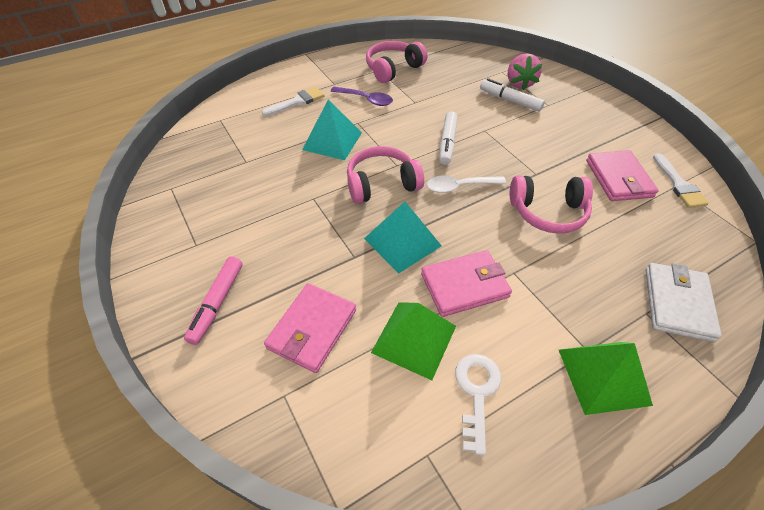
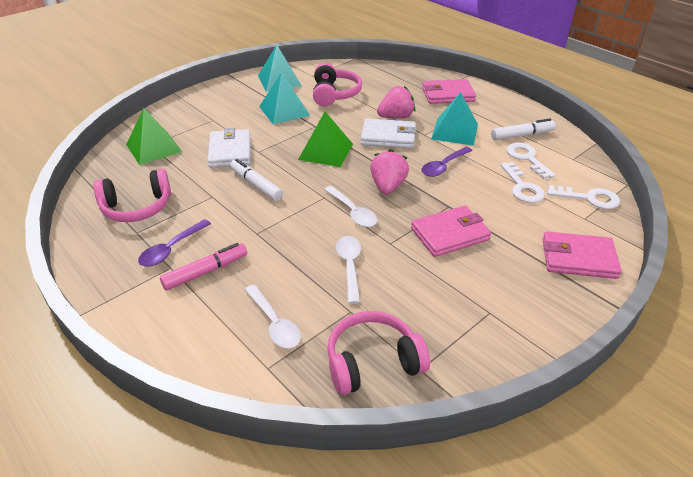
pink strawberry: [508,53,543,90] = 1 -> [370,149,409,194] [377,86,415,119] = 2
purple spoon: [331,87,393,106] = 1 -> [138,219,211,266] [422,147,473,177] = 2
turquoise pyramid: [302,99,362,160] [364,202,442,274] = 2 -> [258,45,302,92] [259,72,311,124] [431,92,478,145] = 3
white brush: [262,87,324,116] [653,153,709,208] = 2 -> none = 0
white key: [455,354,501,456] = 1 -> [500,162,545,203] [506,143,556,179] [547,185,620,209] = 3
white spoon: [427,176,506,193] = 1 -> [245,285,301,348] [324,186,377,227] [336,236,361,304] = 3
white wallet: [646,263,722,342] = 1 -> [208,128,251,168] [361,118,417,149] = 2

